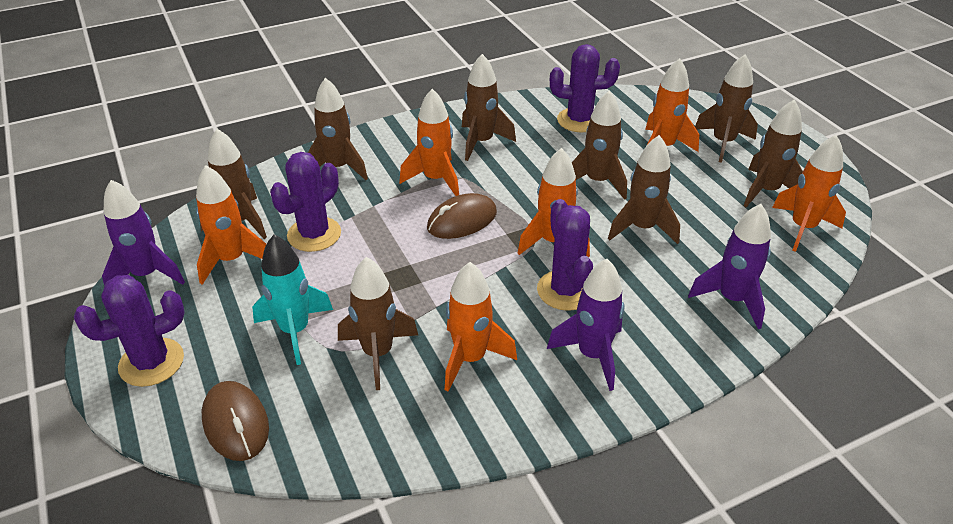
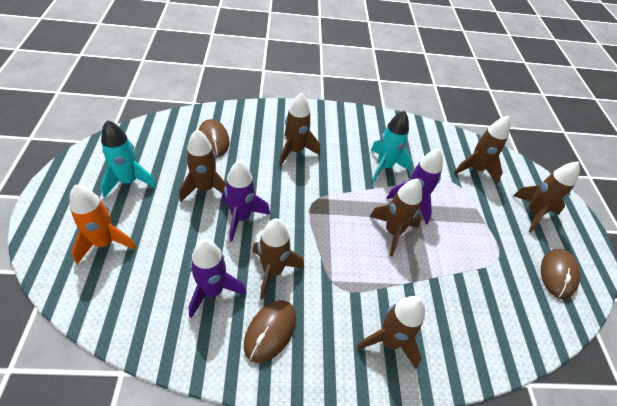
brown mouse: [202,381,269,461] [427,193,497,239] = 2 -> [198,119,230,157] [244,300,296,363] [541,249,580,299] = 3
brown rocket: [200,129,267,239] [308,78,368,180] [338,257,418,390] [462,54,516,161] [572,91,627,200] [608,135,680,244] [695,54,758,163] [744,99,803,207] = 8 -> [179,129,226,202] [252,218,304,300] [279,93,320,166] [357,296,425,369] [370,178,422,256] [454,116,510,184] [513,161,580,232] = 7
orange rocket: [196,165,266,285] [399,89,459,196] [445,262,517,391] [518,148,590,258] [645,58,699,152] [772,135,846,252] = 6 -> [70,185,137,264] = 1
purple cactus: [74,275,185,387] [270,152,341,252] [537,199,593,311] [550,44,620,132] = 4 -> none = 0
turquoise rocket: [252,235,333,365] = 1 -> [100,120,157,198] [371,110,412,182] = 2

